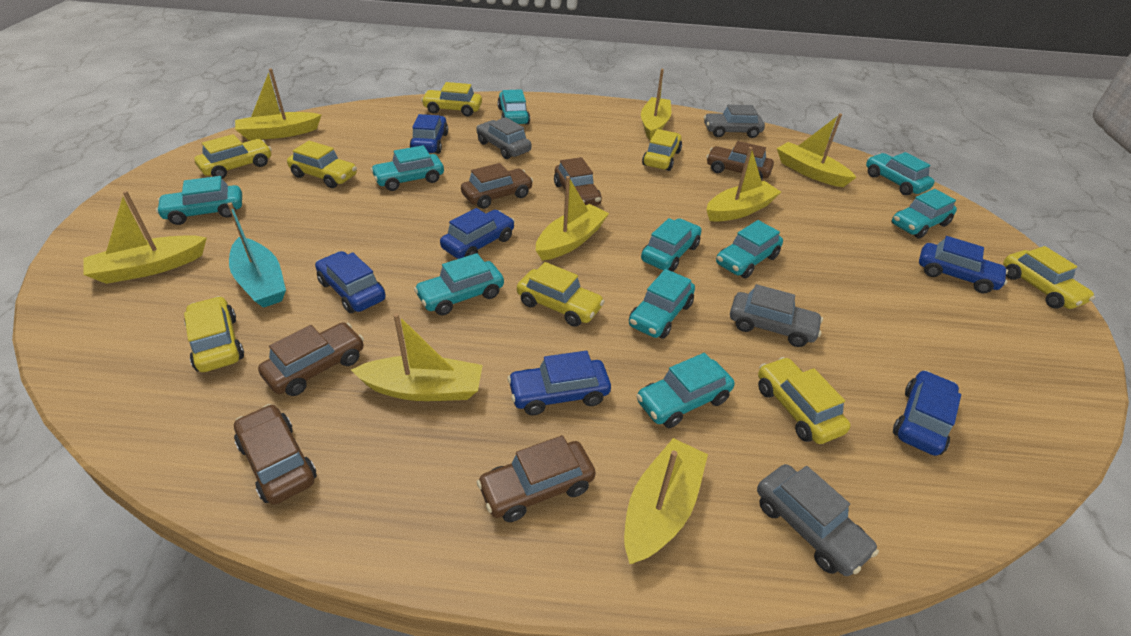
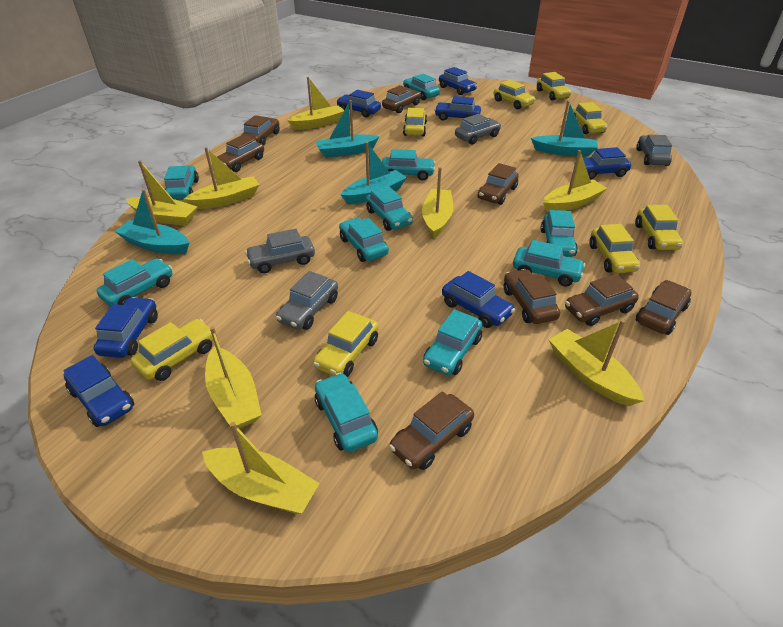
blue car: [315,251,386,313] [410,114,448,154] [440,208,515,259] [507,351,611,415] [893,370,961,456] [919,236,1008,293] = 6 -> [63,355,134,427] [94,297,158,358] [336,90,381,117] [434,96,481,121] [439,67,477,95] [442,271,515,328] [574,147,631,180] = 7
brown car: [234,404,317,505] [258,323,364,396] [461,163,533,209] [477,435,596,522] [554,157,602,206] [706,141,774,180] = 6 -> [217,135,264,172] [242,115,280,146] [382,85,421,113] [389,391,474,470] [478,163,518,205] [504,269,560,324] [565,274,639,326] [636,280,691,335] = 8
turquoise boat: [228,202,286,308] = 1 -> [115,189,189,254] [316,100,380,158] [341,142,407,204] [531,100,598,157] = 4

